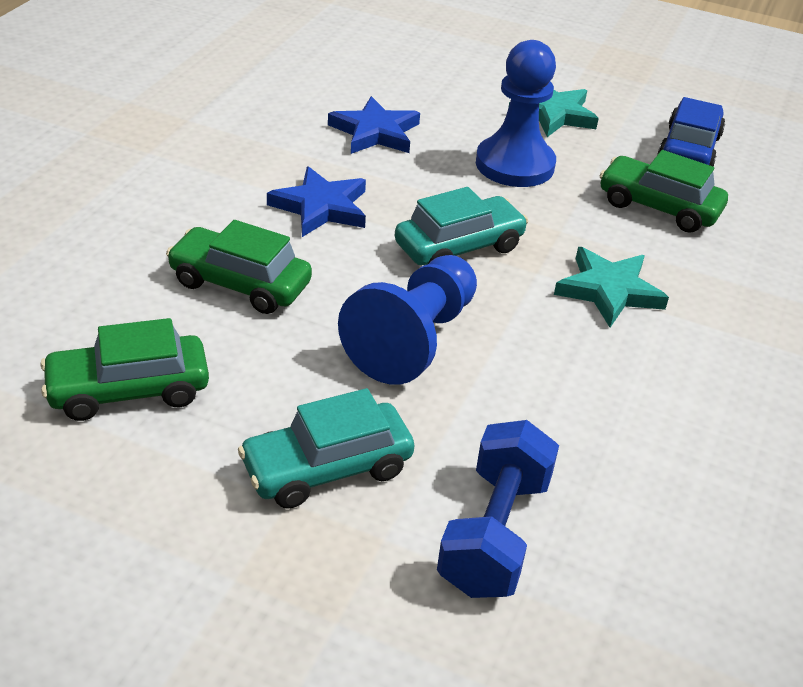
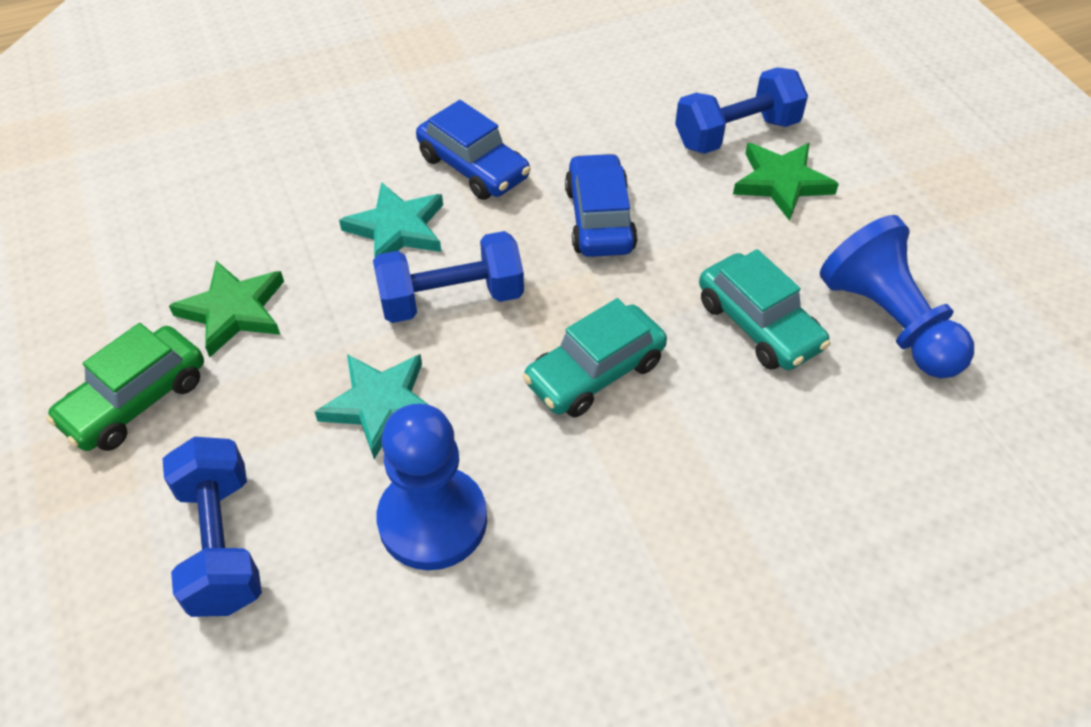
blue car: [657,97,725,167] = 1 -> [416,100,531,200] [565,153,638,257] = 2
blue dumbbell: [437,420,559,598] = 1 -> [163,437,262,617] [373,231,524,323] [675,67,808,154] = 3
blue star: [267,166,366,237] [328,96,420,154] = 2 -> none = 0
green car: [40,318,209,421] [166,220,312,314] [599,150,728,233] = 3 -> [46,323,204,451] = 1
green star: none = 0 -> [169,261,284,357] [733,143,839,221] = 2

